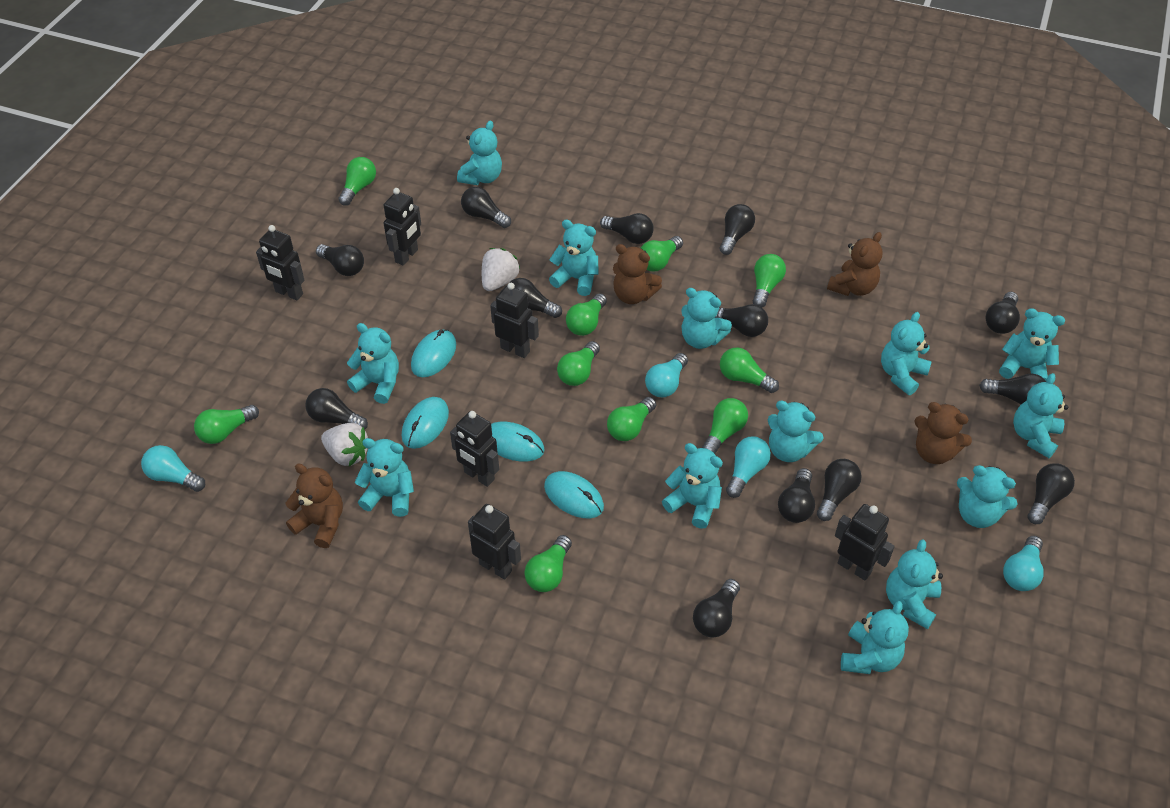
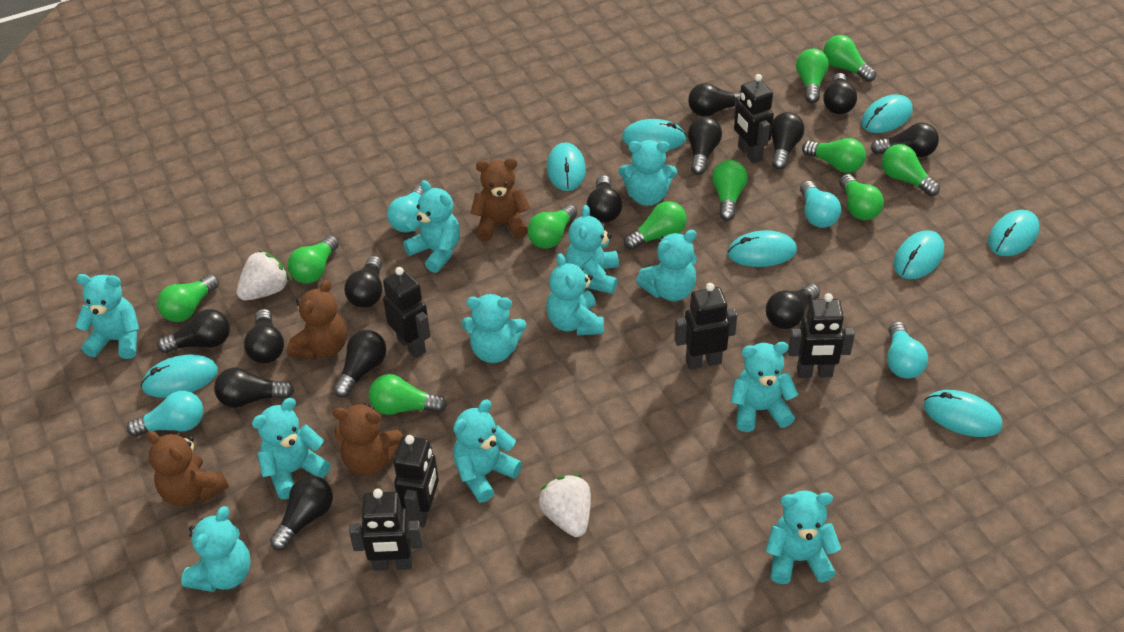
green light bulb: [194,405,259,444] [338,157,376,206] [524,535,572,592] [557,341,600,386] [566,293,607,336] [607,397,656,441] [640,236,683,272] [702,398,748,454] [720,348,779,393] [753,254,786,307] = 10 -> [157,274,219,322] [288,235,339,284] [369,374,447,415] [527,204,577,249] [624,201,687,250] [712,160,747,221] [796,49,829,103] [802,138,866,173] [823,35,876,82] [839,174,884,220] [882,144,940,196] = 11
turquoise mouse: [402,397,449,449] [411,329,456,377] [491,422,545,462] [544,471,604,518] = 4 -> [141,355,218,398] [547,142,586,191] [622,119,687,150] [727,230,797,267] [861,94,913,133] [894,230,944,279] [924,390,1002,437] [988,210,1040,256] = 8
turquoise teddy bear: [347,323,399,404] [355,438,414,517] [457,121,502,185] [549,220,598,296] [662,443,723,529] [681,288,732,349] [768,400,823,462] [841,601,909,674] [881,312,932,395] [886,539,943,629] [957,465,1017,528] [999,308,1065,380] [1013,373,1068,458] = 13 -> [75,274,139,359] [181,506,251,592] [252,398,331,499] [403,180,460,273] [453,399,522,502] [462,294,526,363] [546,253,604,336] [565,205,619,294] [619,140,677,206] [636,230,697,301] [730,342,798,432] [766,490,841,584] = 12

